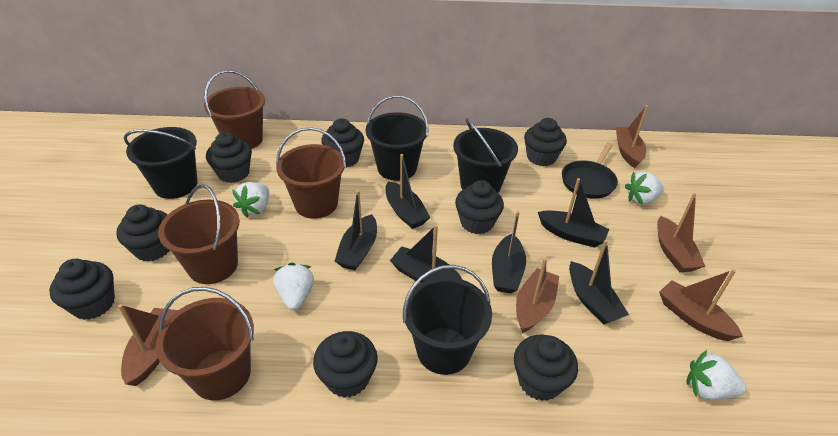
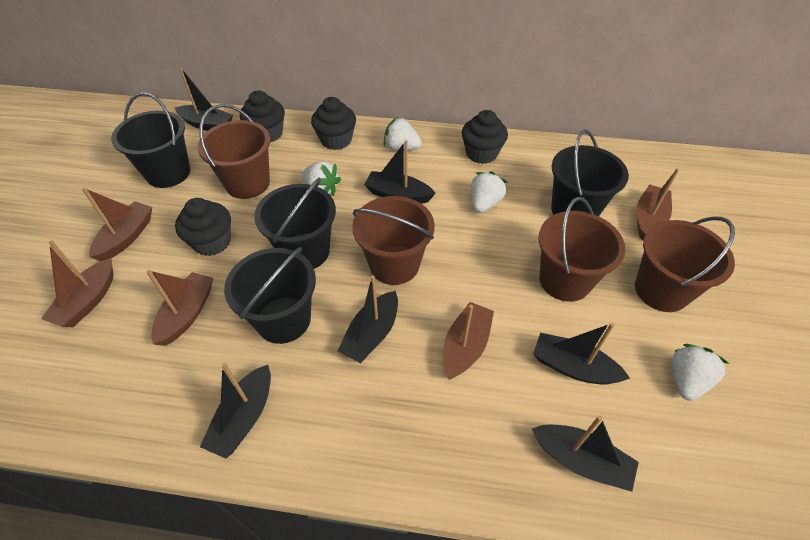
black cupcake: [49,259,115,320] [116,204,169,261] [206,132,252,183] [313,331,378,398] [321,119,364,168] [455,180,504,234] [514,335,578,401] [524,118,567,166] = 8 -> [175,198,231,256] [240,90,285,142] [311,97,356,150] [462,110,508,164] = 4
black pan: [562,143,618,199] = 1 -> none = 0

